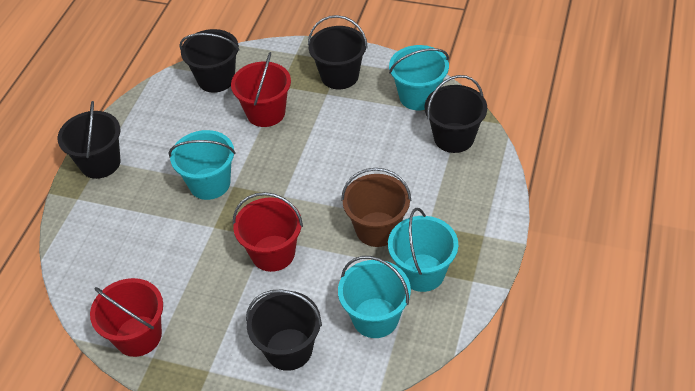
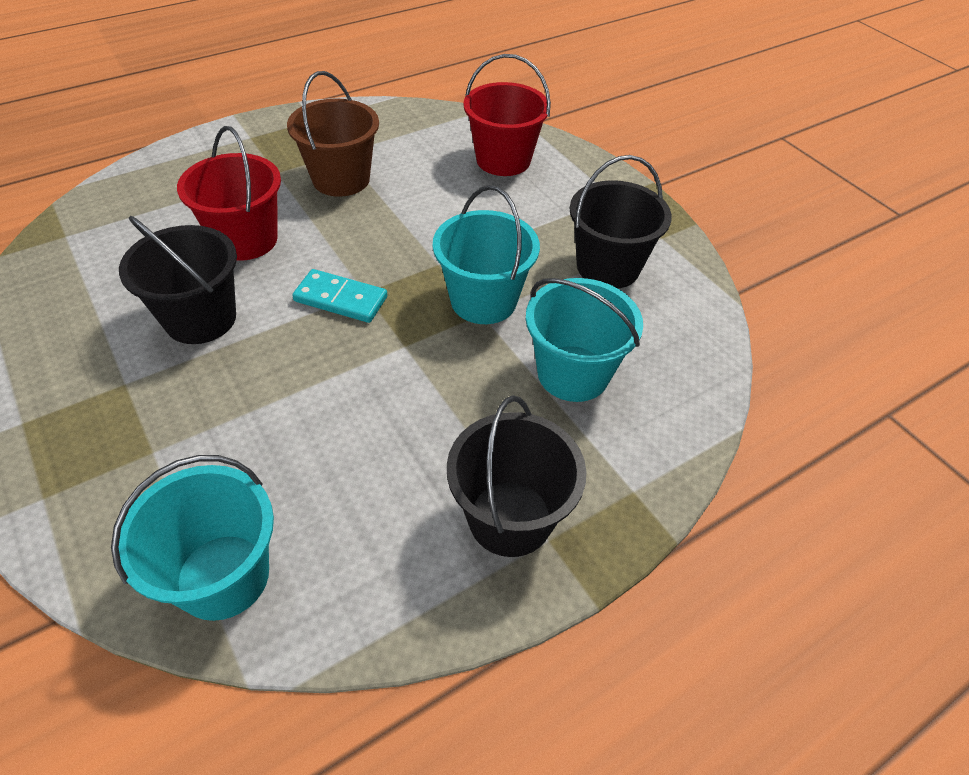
black bucket: [58,101,121,179] [179,29,239,93] [246,289,322,371] [308,15,368,89] [425,75,487,153] = 5 -> [119,216,237,344] [447,396,587,557] [570,155,672,289] = 3
red bucket: [90,278,163,357] [231,52,291,127] [233,192,303,272] = 3 -> [177,126,281,261] [463,54,551,176] = 2
turquoise bucket: [169,130,236,200] [338,256,411,338] [388,208,458,292] [389,45,449,110] = 4 -> [111,455,274,621] [433,185,540,324] [526,278,643,402] = 3
turquoise domino: none = 0 -> [292,269,387,323] = 1

